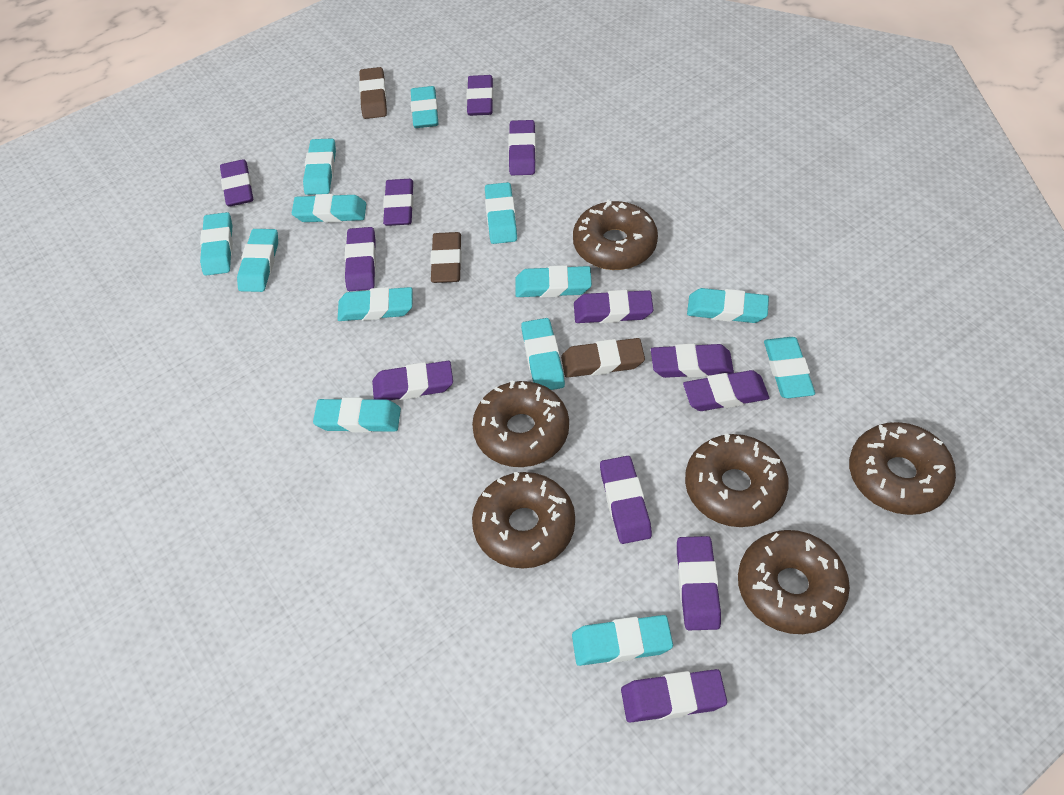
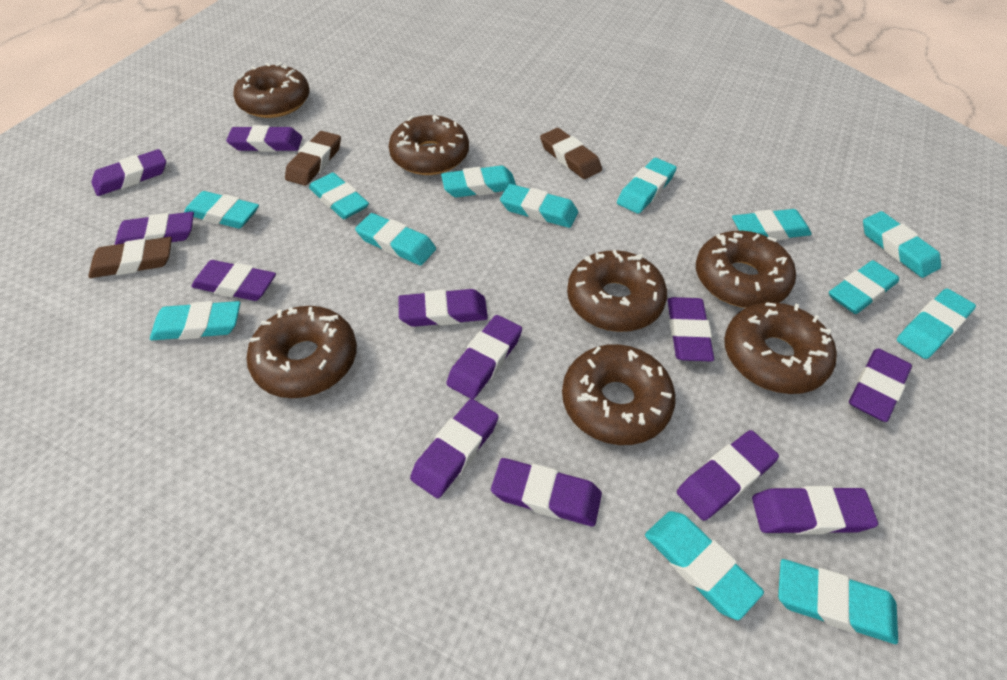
brown donut: [472,381,569,467] [472,472,575,569] [573,199,658,270] [685,434,789,527] [738,530,850,634] [849,422,956,515] = 6 -> [233,62,309,118] [246,306,357,398] [389,115,469,175] [562,344,676,445] [567,250,667,332] [696,231,796,308] [724,302,837,394] = 7

